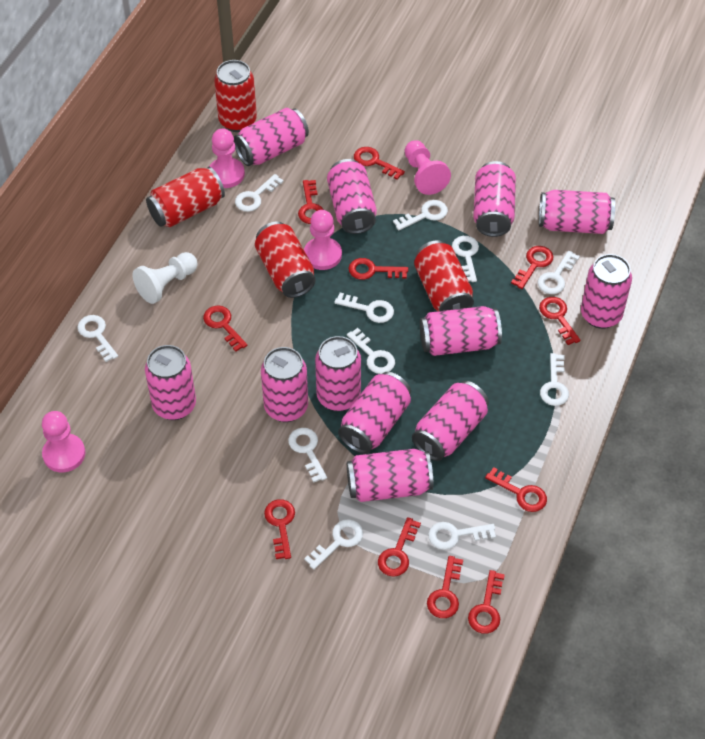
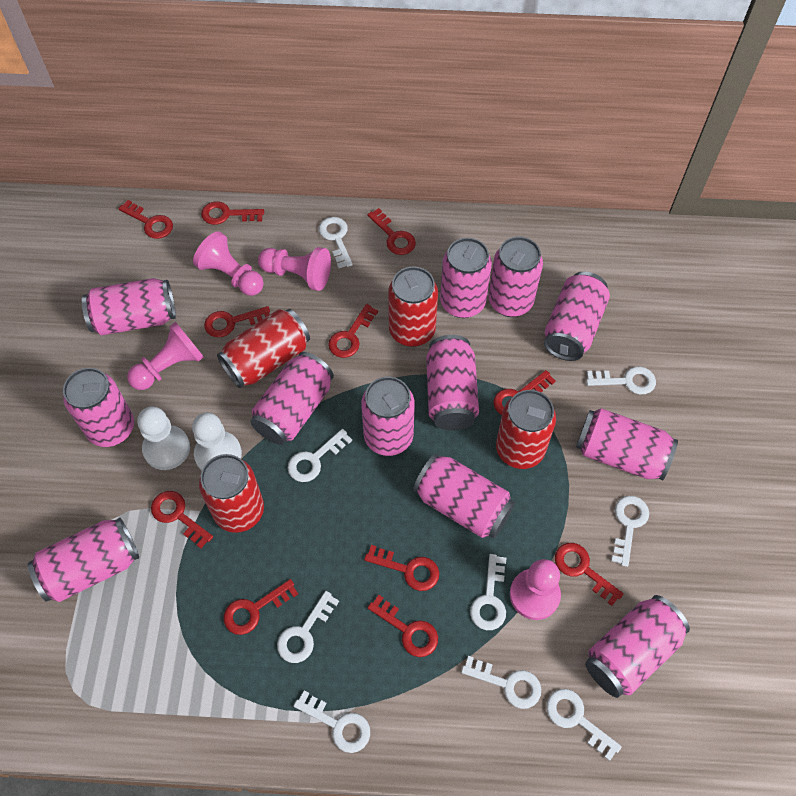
white key: [77,315,118,362] [235,174,284,212] [288,428,327,483] [304,519,363,570] [334,293,394,323] [347,328,395,374] [393,200,448,231] [428,522,496,550] [452,236,479,282] [538,251,580,294] [540,353,569,406] = 11 -> [277,591,339,663] [288,429,352,482] [294,690,370,753] [319,217,353,268] [461,656,541,709] [470,554,506,630] [546,689,622,761] [586,367,656,394] [611,496,649,567] = 9
white pawn: [133,252,198,304] = 1 -> [137,407,190,470] [192,413,242,471] = 2

